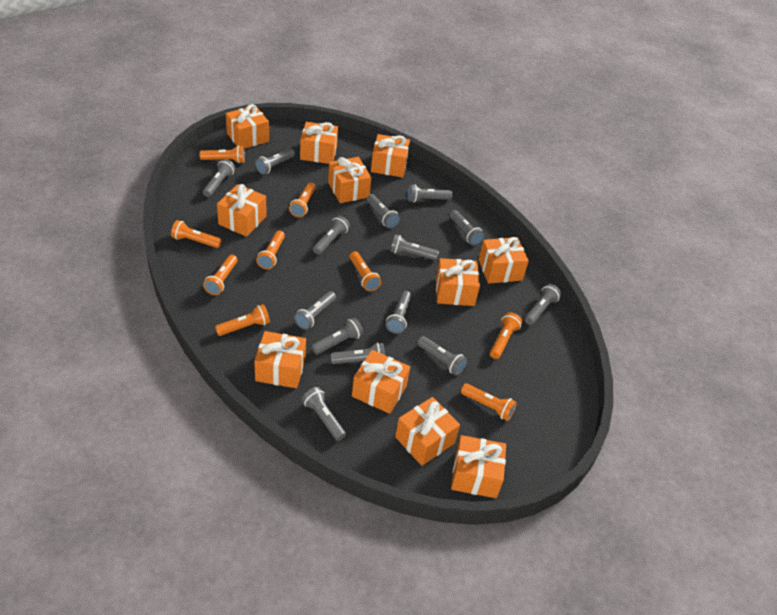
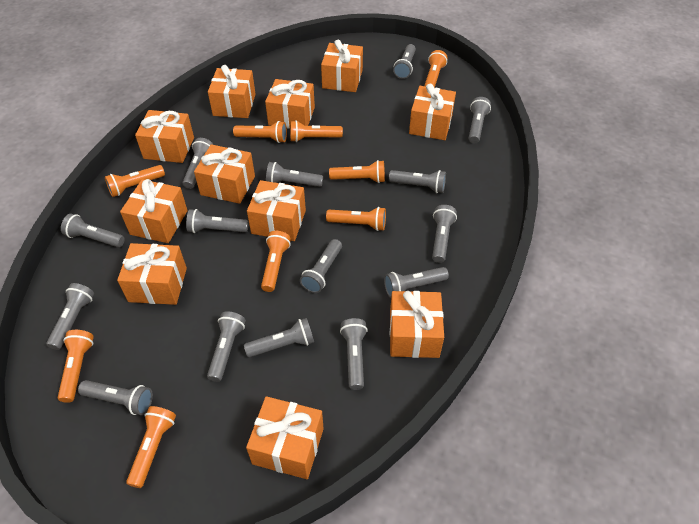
grey flashlight: [203,159,236,197] [255,148,295,174] [294,291,336,330] [302,387,346,441] [311,318,364,355] [313,216,350,255] [331,343,385,364] [366,194,400,229] [386,291,411,334] [390,235,439,260] [407,184,453,203] [417,336,467,376] [450,210,485,246] [525,284,561,325] = 14 -> [46,283,94,350] [61,214,124,247] [78,380,153,415] [183,138,214,189] [186,209,248,233] [207,311,246,382] [244,318,314,357] [266,162,323,187] [300,239,342,293] [340,318,368,390] [384,267,449,298] [389,170,446,193] [393,44,416,79] [432,205,457,263] [468,97,491,143] = 15

